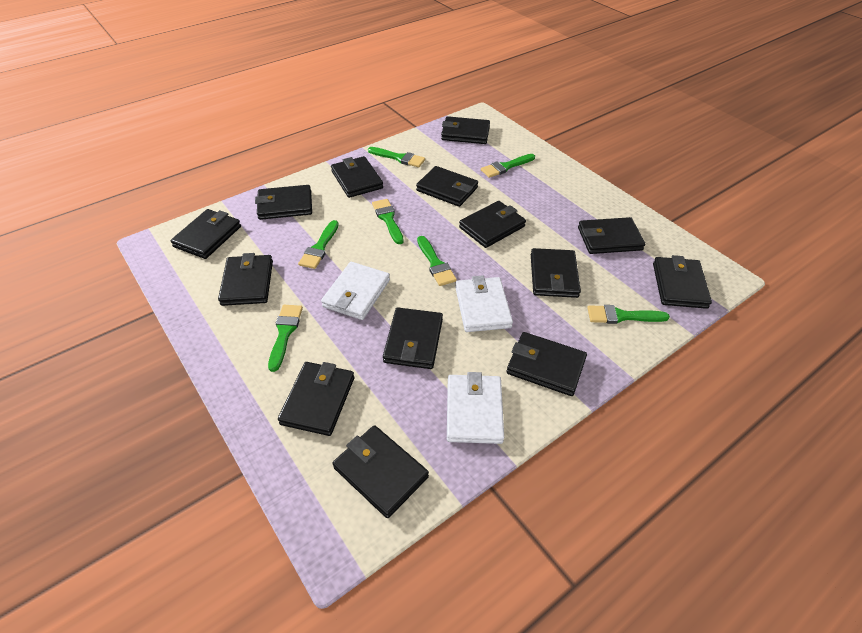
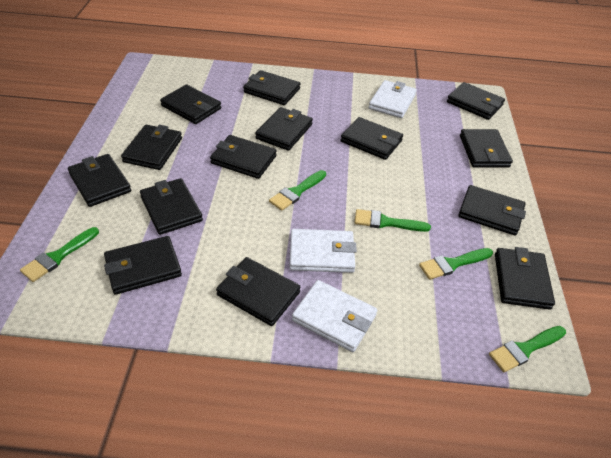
green brush: [268,305,303,372] [298,220,339,269] [368,147,425,167] [372,199,404,244] [417,236,457,286] [481,154,535,178] [587,305,670,324] = 7 -> [20,227,99,282] [269,170,326,211] [354,209,431,232] [419,248,493,280] [489,326,566,372] = 5

